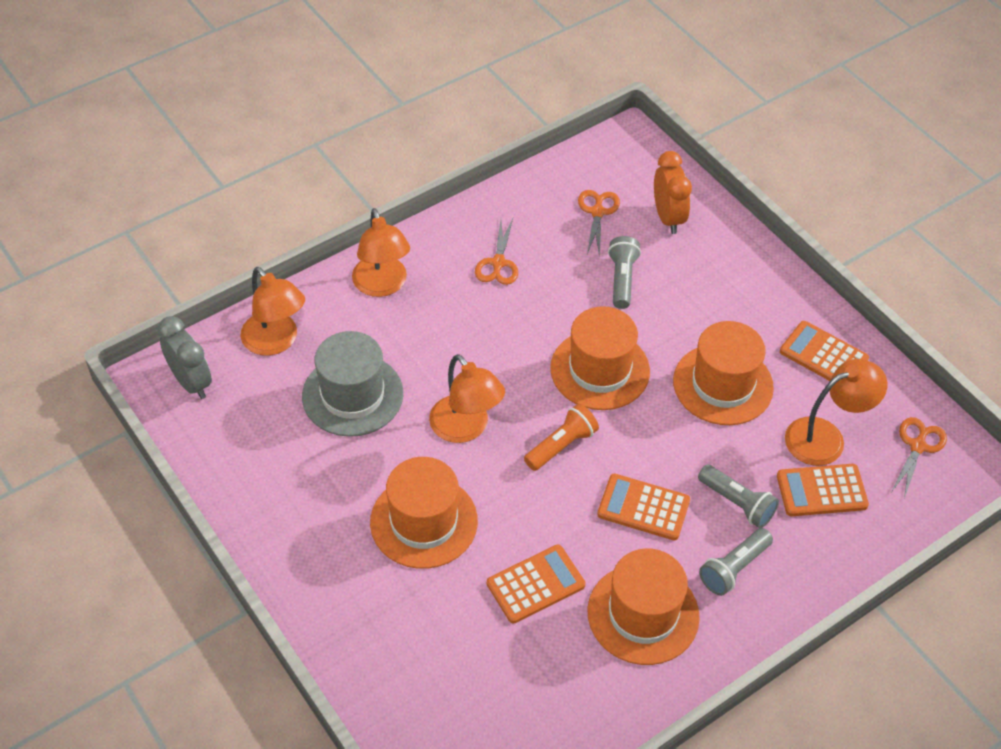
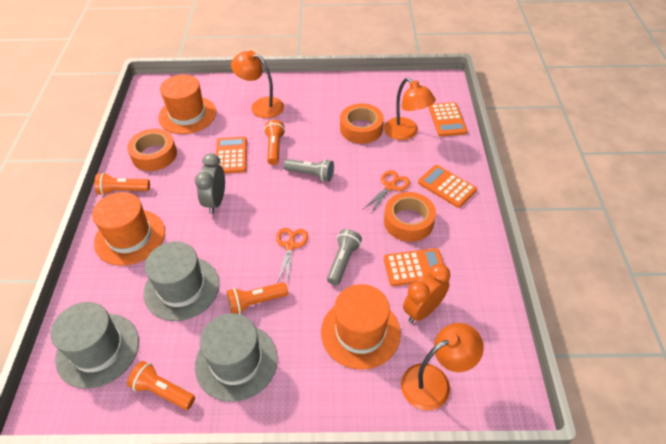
grey flashlight: [608,236,641,309] [698,465,779,528] [699,528,773,596] = 3 -> [284,159,334,182] [327,229,362,285] = 2
grey hat: [302,331,403,437] = 1 -> [51,302,139,389] [144,242,219,321] [195,313,278,402] = 3
orange flashlight: [524,404,599,471] = 1 -> [94,173,150,195] [127,361,195,410] [227,282,288,314] [264,120,285,165] = 4
orange hat: [370,457,478,569] [550,306,650,410] [588,548,700,665] [673,321,774,425] = 4 -> [92,192,165,266] [158,75,216,134] [321,284,401,370] = 3
orange lamp: [240,267,305,356] [352,208,410,297] [429,354,505,443] [785,359,887,466] = 4 -> [231,51,284,118] [384,78,436,140] [401,323,484,410] = 3
orange scissors: [475,218,518,285] [578,190,620,257] [892,417,947,499] = 3 -> [276,228,308,284] [362,170,410,214] = 2
orange tape: none = 0 -> [127,129,177,171] [340,104,384,144] [384,192,436,242] = 3

